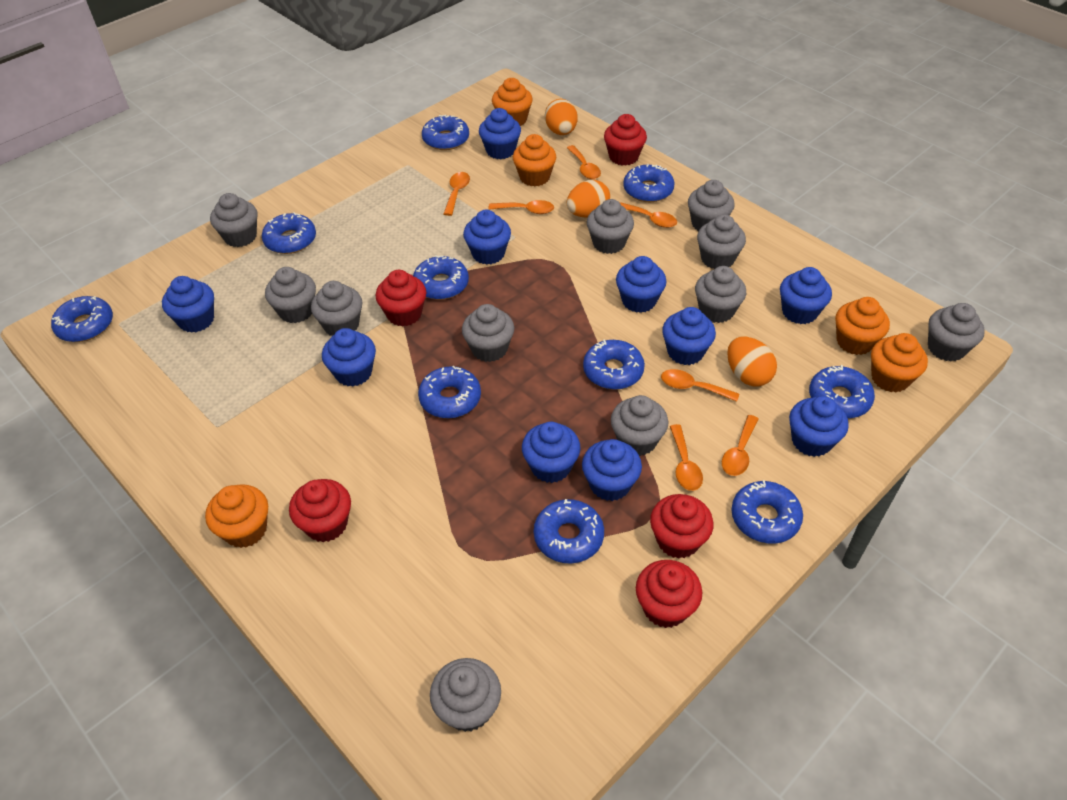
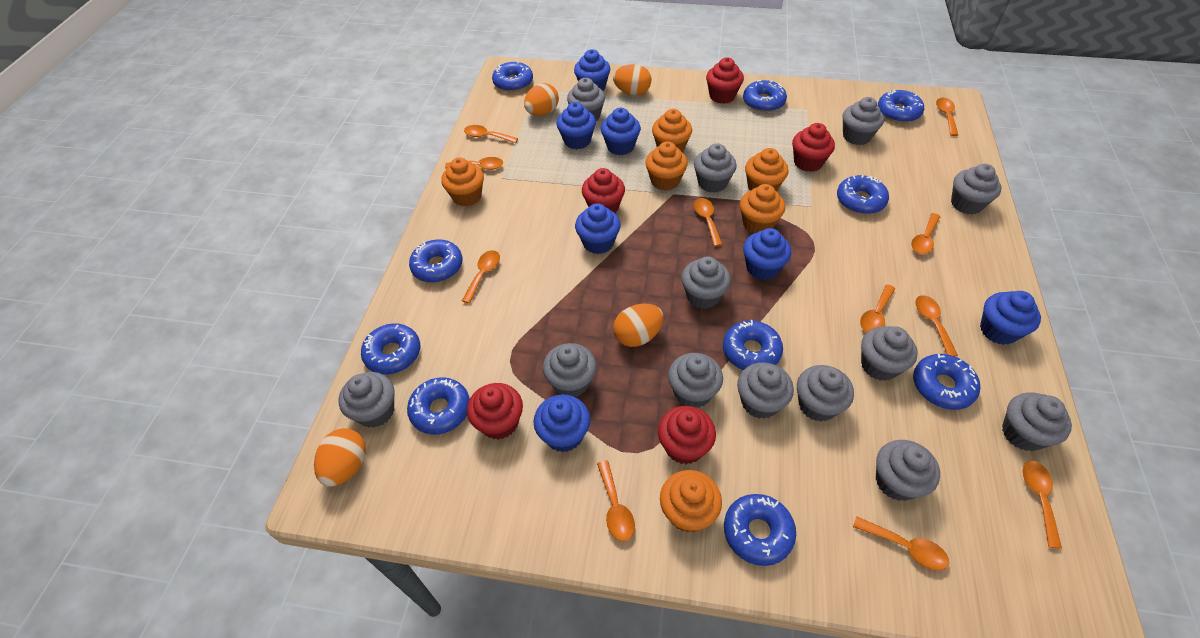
blue cupcake: [162,276,214,333] [322,328,376,387] [463,210,511,264] [479,108,521,159] [522,422,581,483] [582,439,642,501] [616,256,667,313] [662,307,716,365] [780,267,832,324] [789,396,849,457] = 10 -> [534,394,590,452] [556,102,596,149] [574,49,611,91] [575,203,621,254] [601,108,641,155] [743,228,791,280] [980,291,1041,345] = 7
grey cupcake: [210,193,258,247] [265,267,316,323] [311,281,362,336] [430,658,501,732] [462,304,514,362] [587,199,634,254] [611,395,668,456] [688,180,735,231] [695,266,746,323] [697,214,746,269] [928,303,985,362] = 11 -> [339,372,395,428] [543,343,596,397] [567,78,605,121] [668,353,723,408] [681,256,731,309] [694,143,737,193] [737,363,794,419] [797,365,854,422] [843,97,884,145] [861,326,918,381] [876,440,940,501] [951,164,1002,214] [1002,392,1072,451] = 13
orange cupcake: [205,484,268,548] [492,78,533,126] [513,134,556,186] [835,297,890,355] [871,333,928,392] = 5 -> [441,157,484,206] [645,141,688,191] [652,109,692,152] [660,470,722,533] [740,184,785,234] [745,148,789,191] = 6
orange egg: [545,99,578,135] [567,180,610,218] [727,337,777,386] = 3 -> [314,428,366,487] [524,83,559,116] [613,64,651,95] [613,304,663,347] = 4
orange spoon: [444,172,470,216] [488,200,554,214] [567,145,601,179] [620,202,677,228] [661,369,739,402] [670,424,703,491] [722,415,758,476] = 7 -> [445,157,503,170] [462,250,500,304] [464,125,518,143] [597,460,635,541] [694,198,723,247] [853,516,949,570] [860,284,895,332] [911,213,941,254] [915,295,958,357] [936,98,958,136] [1022,461,1062,548] = 11

